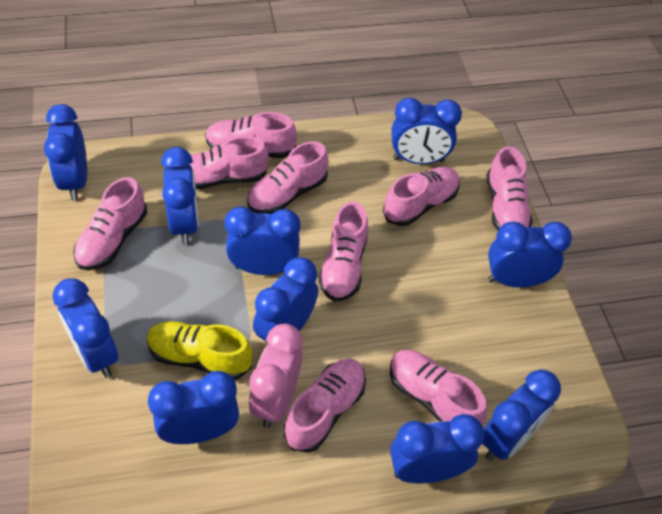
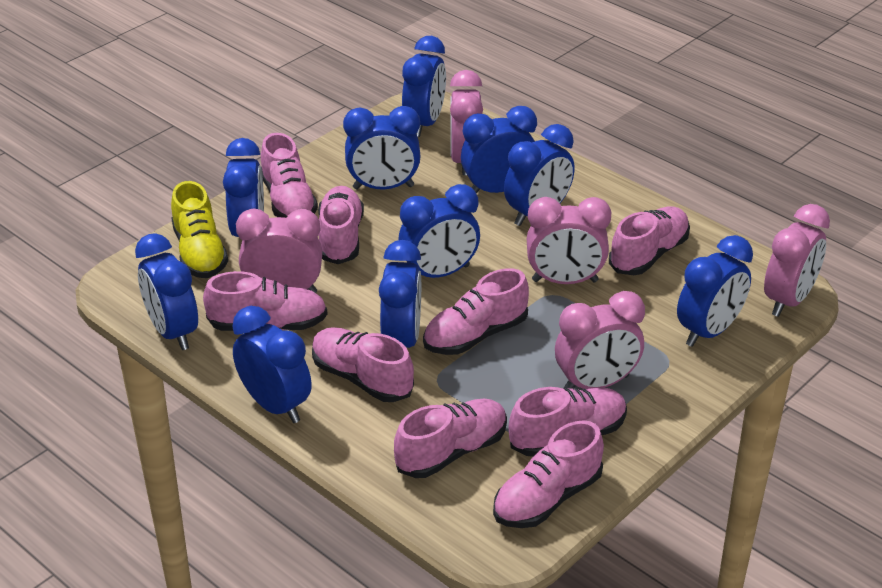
pink clock: [249,324,303,428] = 1 -> [236,209,322,293] [450,70,483,175] [527,197,611,284] [555,291,645,389] [764,204,830,317] = 5

